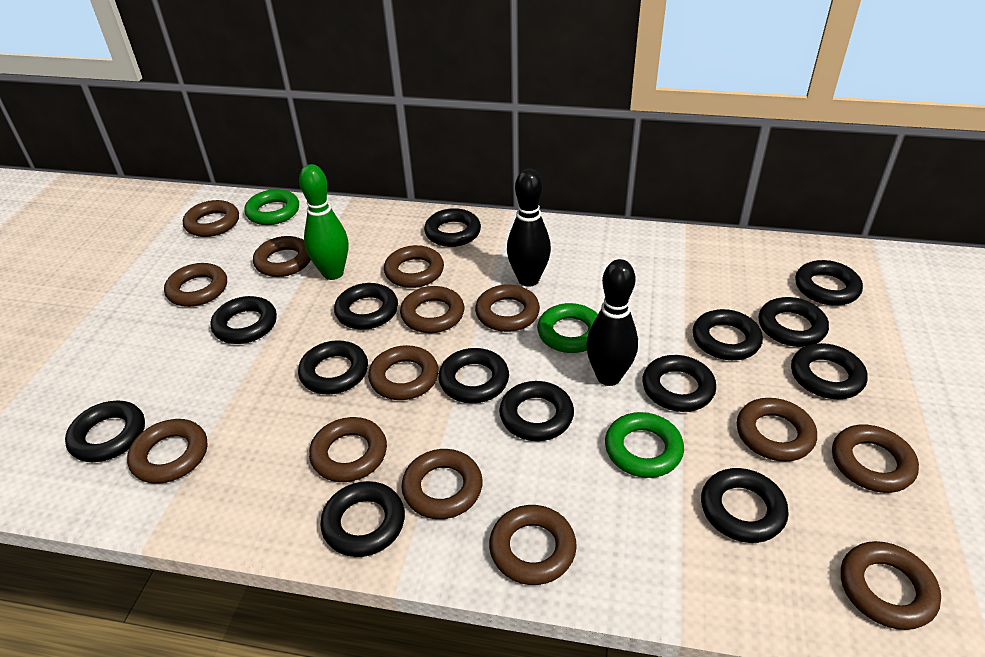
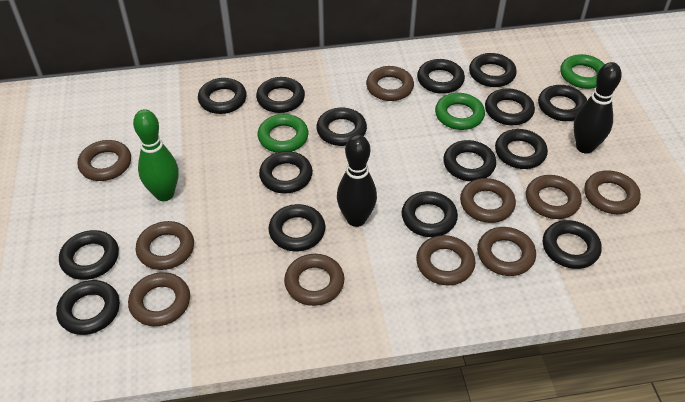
black ring: [65,401,145,462] [211,296,277,344] [298,340,368,394] [320,481,405,557] [334,283,398,330] [424,208,481,247] [438,348,509,403] [499,381,574,441] [642,355,716,412] [693,309,763,360] [701,468,788,543] [759,297,829,347] [791,343,868,399] [795,260,863,306] = 14 -> [56,280,120,335] [59,230,119,280] [198,78,247,114] [256,77,305,113] [259,151,313,194] [268,204,325,251] [316,108,367,146] [402,191,458,237] [417,59,465,94] [443,140,496,181] [469,53,516,87] [485,88,535,125] [495,129,548,169] [538,85,587,121] [543,220,602,269] = 15
brown ring: [127,419,207,484] [164,263,227,307] [183,200,239,237] [253,236,311,277] [309,417,387,482] [368,345,439,400] [384,245,444,288] [400,286,464,333] [401,449,483,519] [475,284,540,332] [489,505,577,585] [737,398,817,462] [832,425,919,493] [841,541,941,630] = 14 -> [77,140,131,181] [128,272,190,326] [136,221,194,270] [284,254,344,306] [366,66,414,101] [416,235,475,286] [460,178,516,223] [477,227,536,276] [526,175,582,219] [584,170,641,214] = 10

